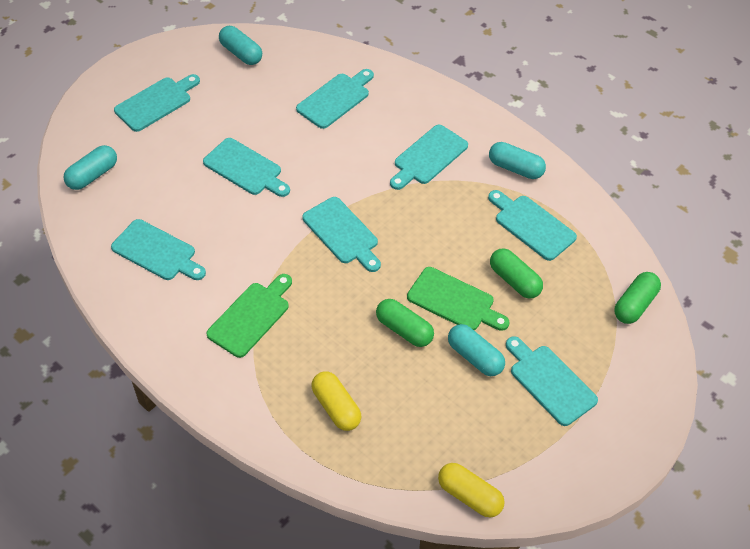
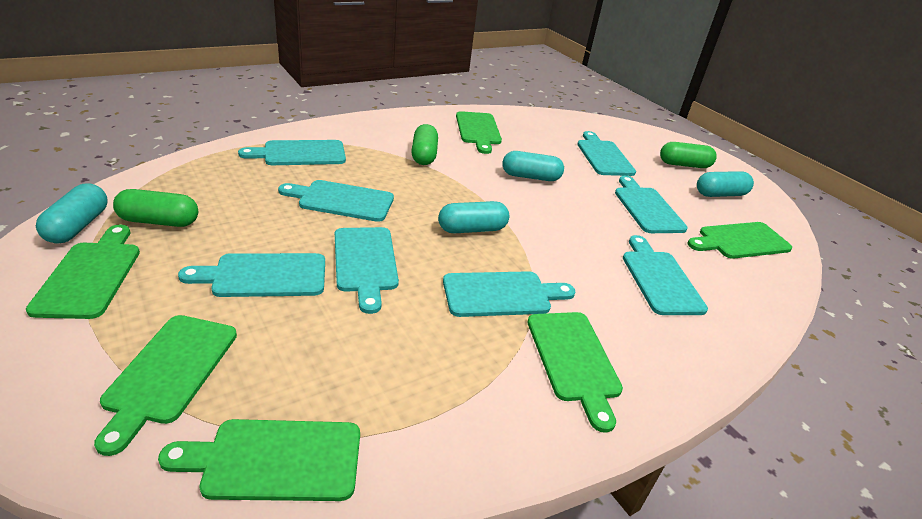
green cutting board: [206,274,292,358] [407,267,510,331] = 2 -> [26,225,140,319] [94,315,237,456] [158,419,360,501] [456,111,502,154] [527,312,623,433] [688,222,792,259] = 6
yellow capsule: [311,371,361,431] [438,463,505,517] = 2 -> none = 0

